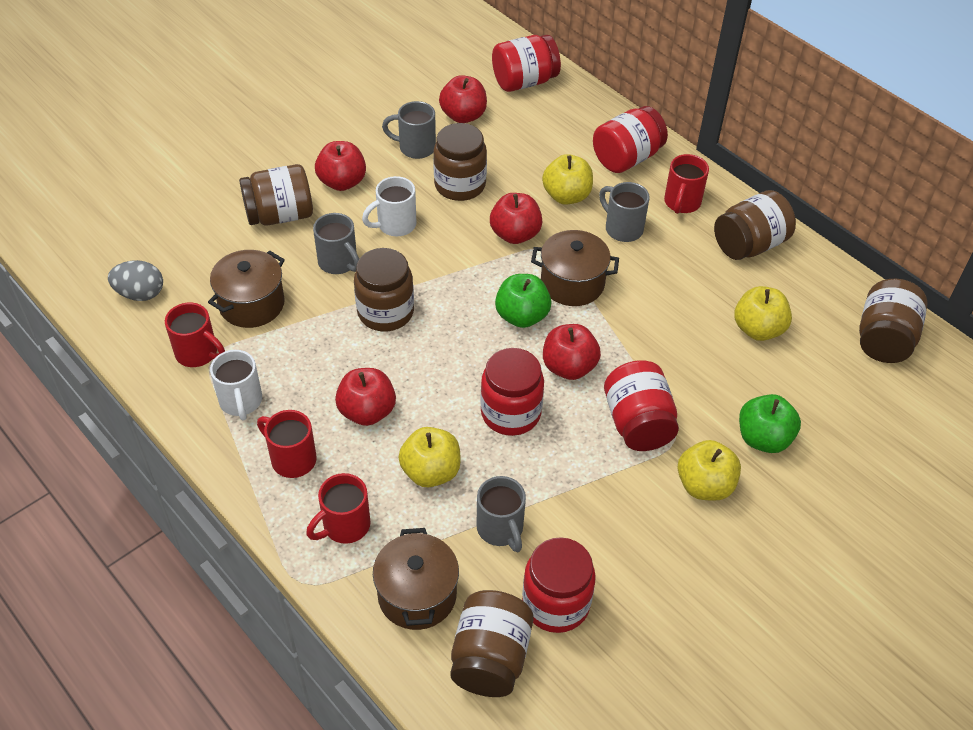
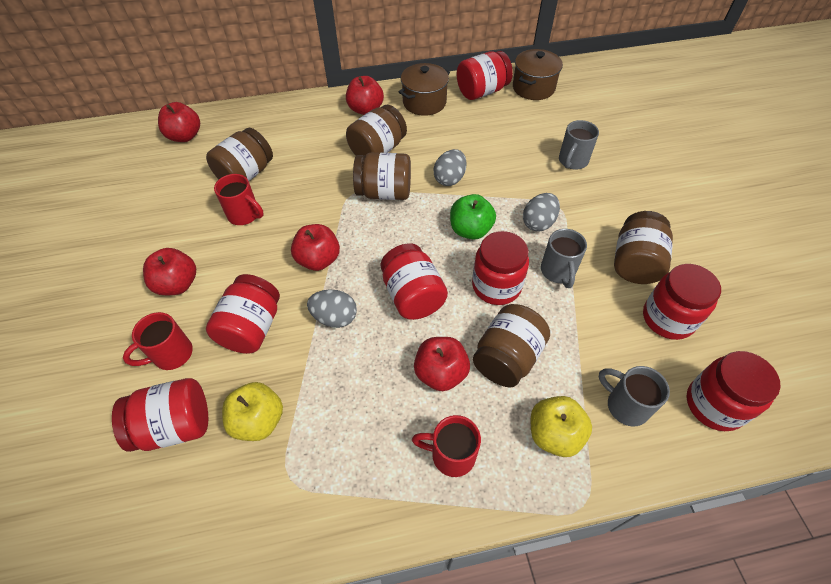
brown jar: [239,164,313,226] [354,248,414,332] [433,123,487,201] [450,590,534,697] [714,190,796,260] [859,279,928,363] = 6 -> [206,128,273,181] [346,105,407,156] [353,153,411,200] [473,304,550,387] [614,211,673,284] = 5
brown pot: [208,250,285,328] [373,528,459,630] [531,230,619,306] = 3 -> [399,63,450,116] [513,49,563,100] = 2
green apple: [495,274,551,328] [739,394,801,453] = 2 -> [450,194,496,239] = 1
grey egg: [108,260,163,301] = 1 -> [307,289,357,328] [434,149,467,186] [523,193,560,231] = 3
grey mug: [313,213,359,274] [382,101,436,159] [477,476,526,552] [599,182,650,242] = 4 -> [541,229,587,288] [559,120,599,170] [599,366,670,426] = 3
red jar: [480,348,544,436] [492,35,561,92] [522,537,596,633] [593,106,668,173] [604,360,679,451] = 5 -> [112,378,208,452] [206,274,280,354] [380,243,448,320] [457,51,513,100] [472,231,529,305] [643,264,721,340] [686,351,781,431] = 7
red mug: [165,303,225,367] [257,410,317,478] [306,473,371,544] [664,154,709,214] = 4 -> [123,312,193,370] [214,174,264,225] [412,415,481,477] = 3
white mug: [210,350,262,421] [362,176,416,236] = 2 -> none = 0
yellow apple: [398,427,461,487] [542,154,593,205] [678,440,741,501] [734,286,792,341] = 4 -> [222,382,283,441] [531,396,592,457] = 2

